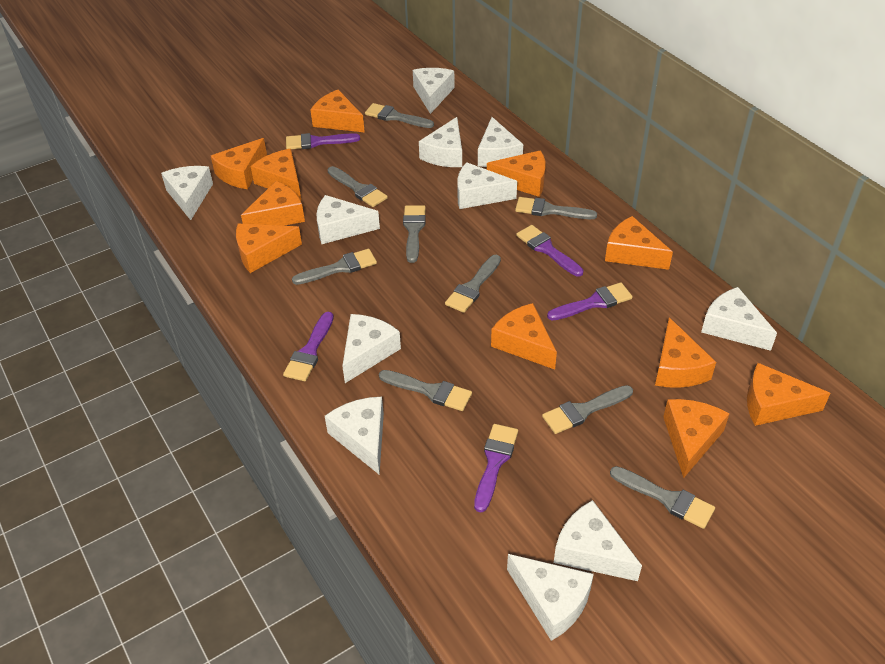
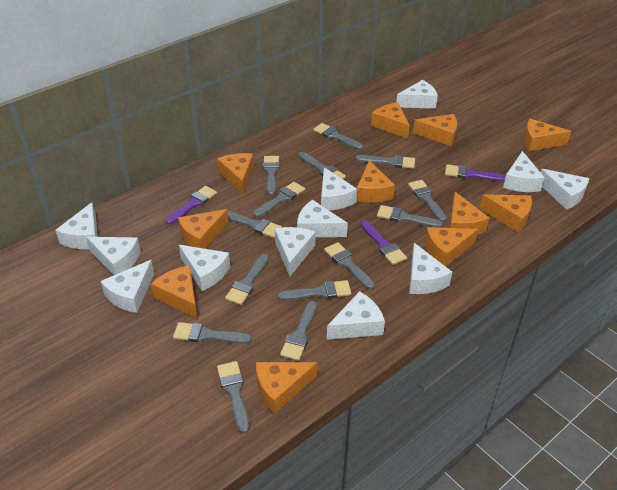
grey brush: [292,249,377,285] [328,166,388,207] [365,103,434,128] [379,370,472,411] [403,205,426,263] [445,255,501,313] [515,197,597,219] [542,385,633,434] [610,466,715,529] = 9 -> [173,322,252,344] [217,361,249,433] [225,254,269,305] [228,211,282,238] [254,182,305,217] [263,156,280,196] [278,280,351,300] [280,301,317,361] [299,152,346,179] [313,123,363,150] [324,242,375,290] [355,155,415,169] [377,205,443,228] [408,180,447,222] = 14
purple brush: [283,312,334,381] [286,133,360,149] [474,424,518,513] [516,225,583,277] [547,282,633,321] = 5 -> [166,186,217,224] [361,220,407,265] [445,164,506,181] = 3
white cheese: [161,166,213,220] [317,195,380,244] [325,397,384,475] [342,314,401,383] [413,68,455,114] [419,117,462,167] [457,162,517,209] [478,117,523,167] [507,554,594,641] [554,500,642,581] [701,287,777,351] = 11 -> [55,202,98,249] [86,237,141,275] [100,260,154,313] [179,245,230,291] [275,227,316,276] [297,200,348,237] [321,168,357,210] [327,291,385,340] [396,80,438,109] [409,243,452,294] [503,151,545,192] [541,169,589,210] = 12

